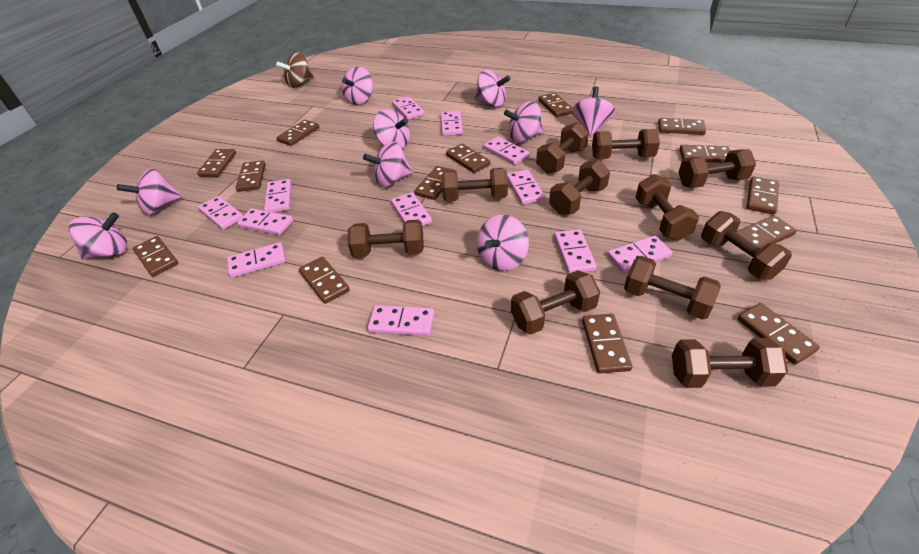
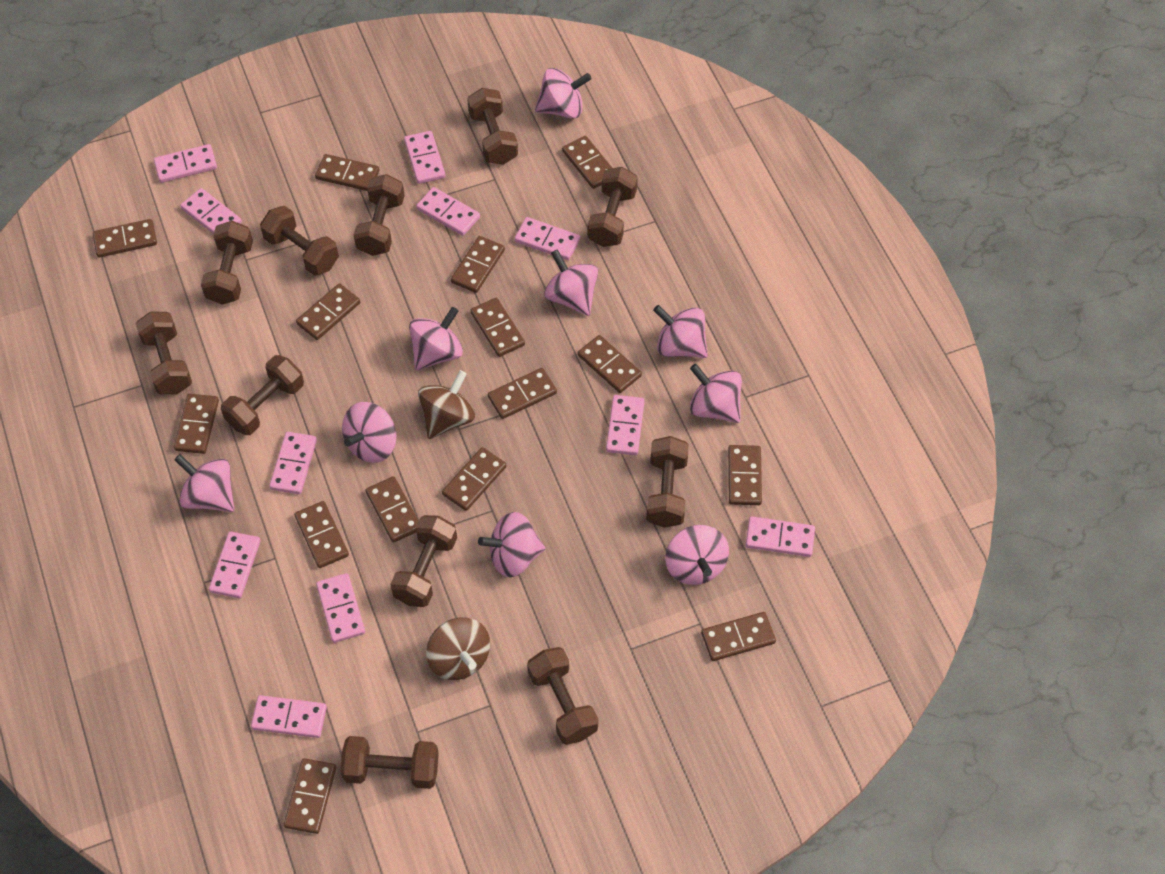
brown domino: [133,236,178,277] [197,149,236,177] [235,160,266,192] [276,120,319,146] [299,257,350,304] [414,166,456,200] [446,144,490,173] [539,93,573,117] [582,314,632,373] [658,118,706,135] [680,145,730,163] [736,216,797,249] [737,303,820,365] [747,176,779,215] = 14 -> [93,219,157,258] [174,394,219,454] [284,758,336,834] [294,501,349,568] [296,283,360,340] [315,154,379,191] [366,476,419,543] [442,447,506,511] [451,236,505,293] [470,298,525,357] [488,368,557,419] [562,136,612,189] [578,335,642,393] [701,612,776,661] [728,445,762,505] = 15
brown spinning top: [276,53,314,88] = 1 -> [418,370,475,439] [426,617,490,680] = 2
pink domino: [198,196,243,230] [227,242,286,278] [237,208,293,235] [264,179,291,212] [368,305,434,336] [391,192,432,226] [392,96,425,120] [441,111,463,136] [484,137,529,165] [507,170,545,205] [554,229,597,273] [607,236,672,273] = 12 -> [154,144,217,183] [180,188,242,234] [209,531,261,598] [251,695,327,738] [269,432,317,494] [316,573,365,643] [404,131,445,184] [416,187,480,236] [514,217,580,260] [606,395,645,455] [746,516,815,557] = 11

